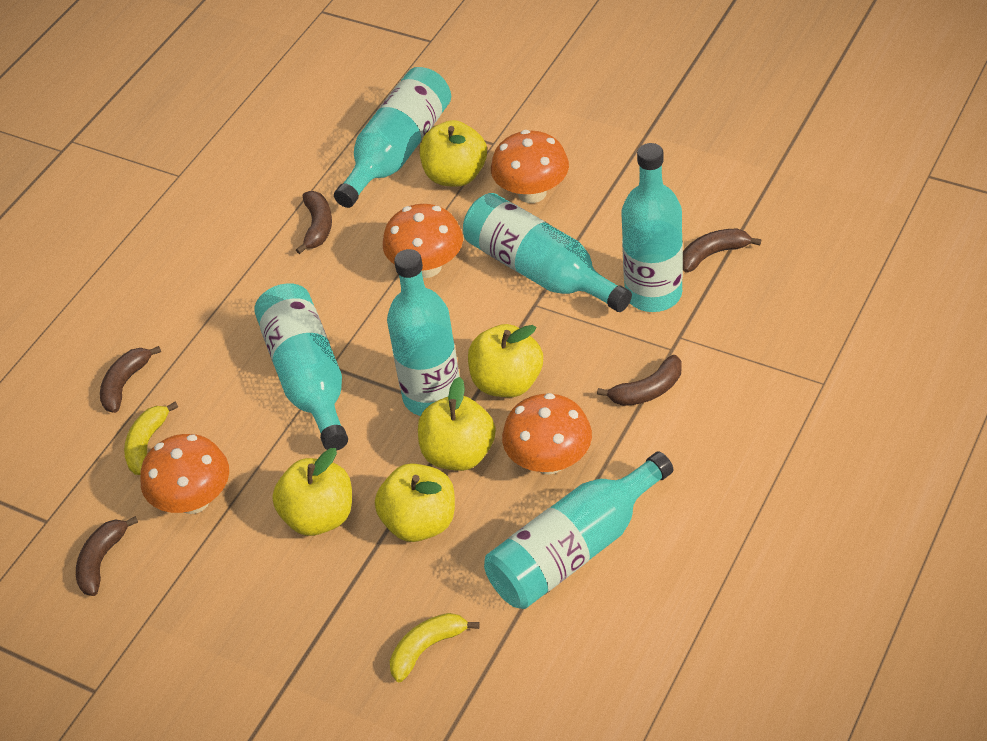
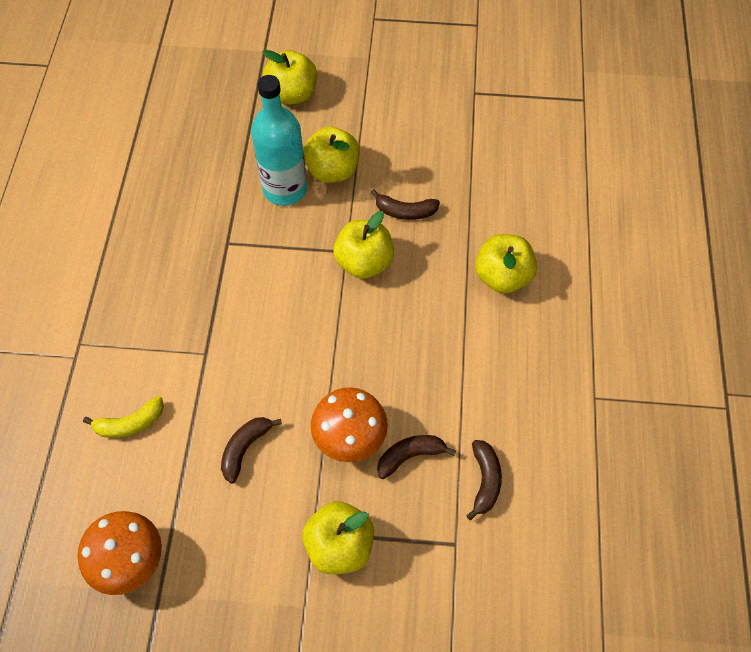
brown banana: [76,516,138,596] [100,346,161,413] [296,191,332,254] [597,355,681,406] [683,229,761,273] = 5 -> [221,417,282,484] [371,189,440,220] [377,435,456,479] [466,440,502,520] = 4
orange mushroom: [140,434,229,514] [383,204,463,278] [491,130,569,203] [502,393,592,475] = 4 -> [77,511,162,595] [311,387,388,462] = 2
turquoise bottle: [254,283,348,451] [334,67,451,208] [387,249,460,416] [463,193,632,312] [484,451,673,609] [621,143,683,312] = 6 -> [251,75,307,206] = 1
yellow banana: [124,402,178,475] [390,613,480,682] = 2 -> [83,396,164,438] = 1

